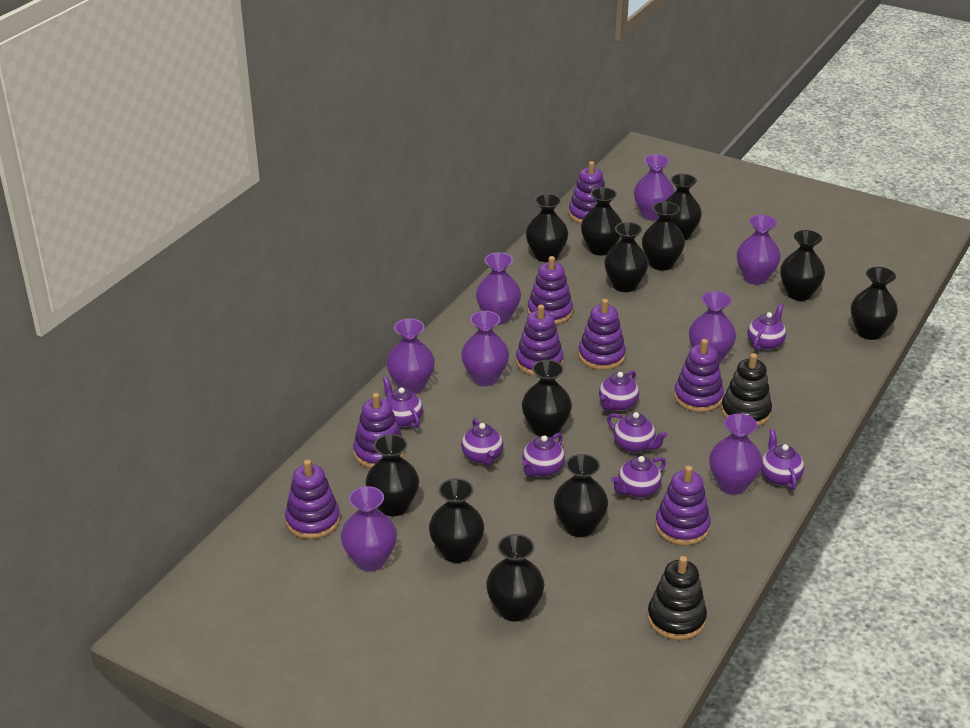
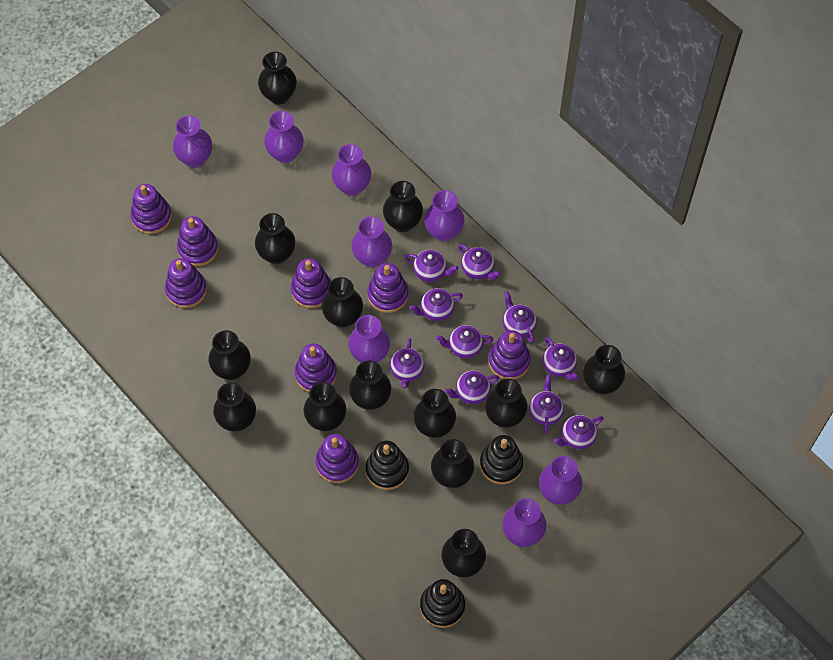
black stacking toy: [647,556,707,640] [721,353,772,426] = 2 -> [366,441,409,490] [420,579,465,628] [480,435,523,484] = 3
black vase: [366,434,419,516] [429,478,484,563] [486,534,545,622] [522,360,572,437] [526,194,568,262] [554,454,608,537] [581,187,622,256] [604,222,648,292] [642,201,685,271] [666,174,702,240] [780,230,825,301] [851,267,898,340] = 12 -> [208,330,251,380] [213,382,256,432] [255,213,295,264] [258,52,297,105] [304,382,346,431] [322,277,363,328] [349,361,391,410] [383,181,423,232] [413,389,456,438] [431,439,474,488] [441,529,486,577] [485,378,528,428] [583,345,625,394] = 13
purple teapot: [383,376,423,428] [461,418,503,466] [522,433,565,477] [599,370,639,411] [607,412,667,453] [611,456,666,498] [747,303,786,350] [761,429,804,490] = 8 -> [390,338,424,388] [405,250,458,282] [409,288,463,321] [436,325,494,359] [445,370,499,404] [458,244,501,280] [503,291,537,343] [529,375,564,434] [543,337,579,381] [554,415,603,449] = 10

